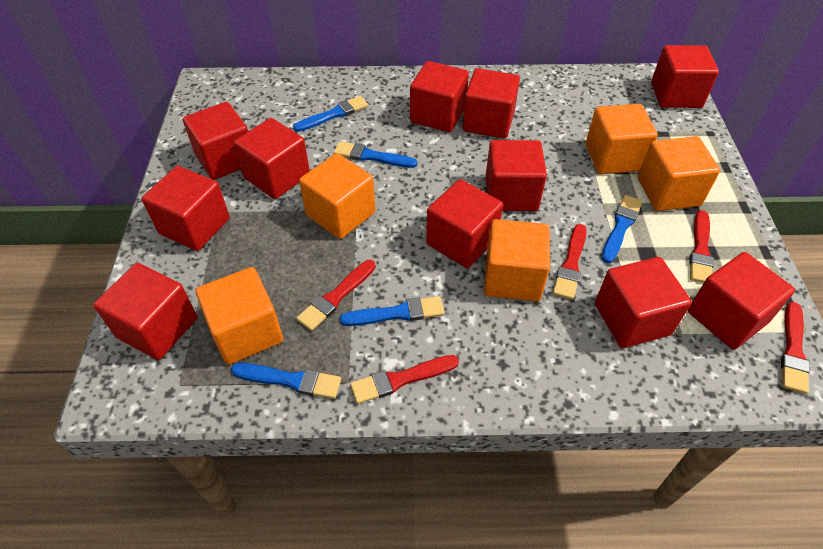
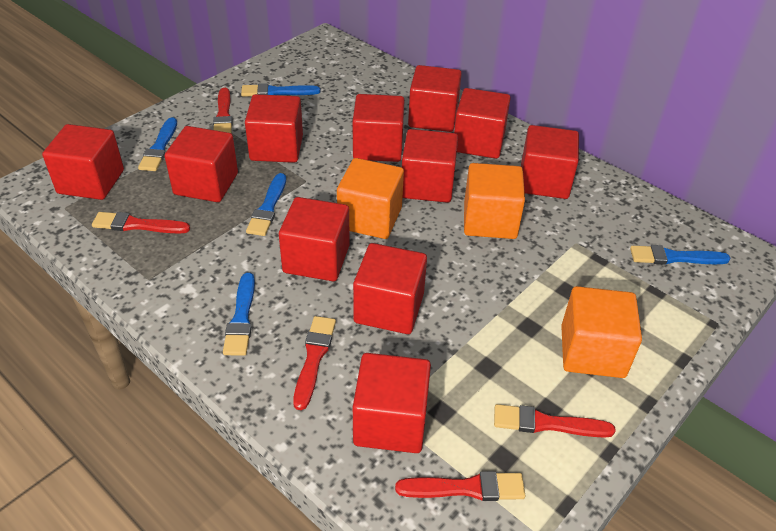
orange cube: [196,267,283,365] [299,153,375,239] [484,219,550,301] [586,104,658,174] [638,136,720,211] = 5 -> [337,158,404,239] [464,163,525,239] [561,286,642,378] = 3

